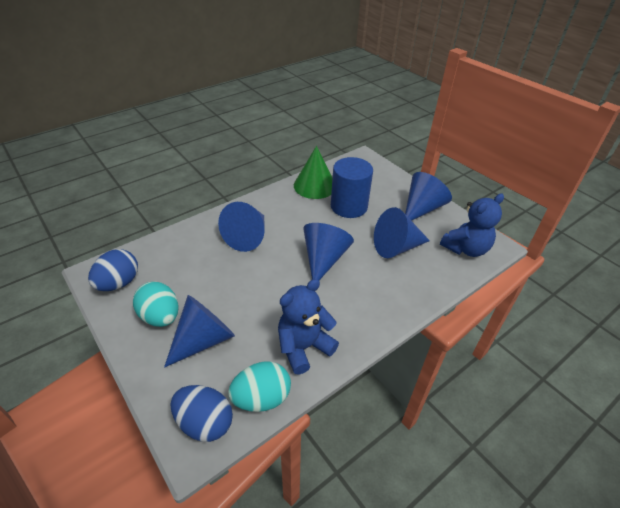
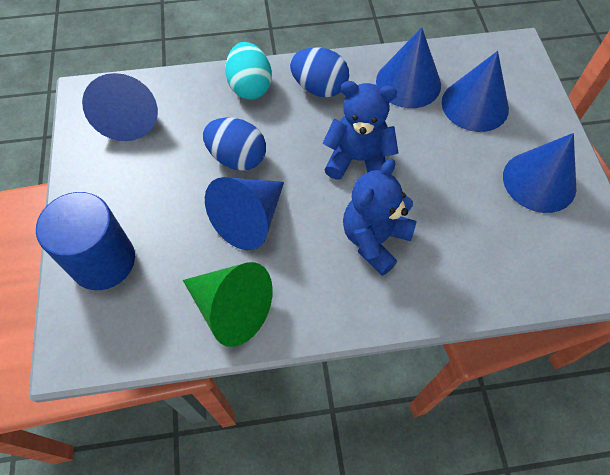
turquoise egg: [133,282,178,327] [228,361,291,412] = 2 -> [225,42,272,100] = 1

